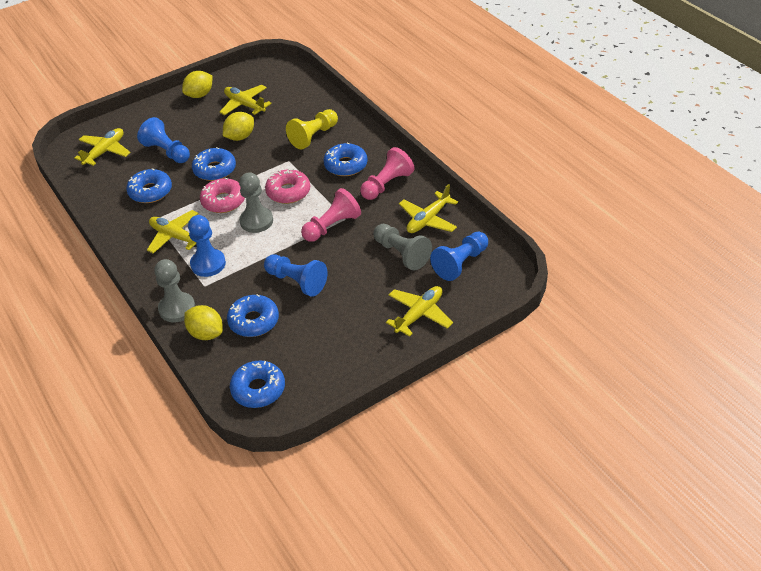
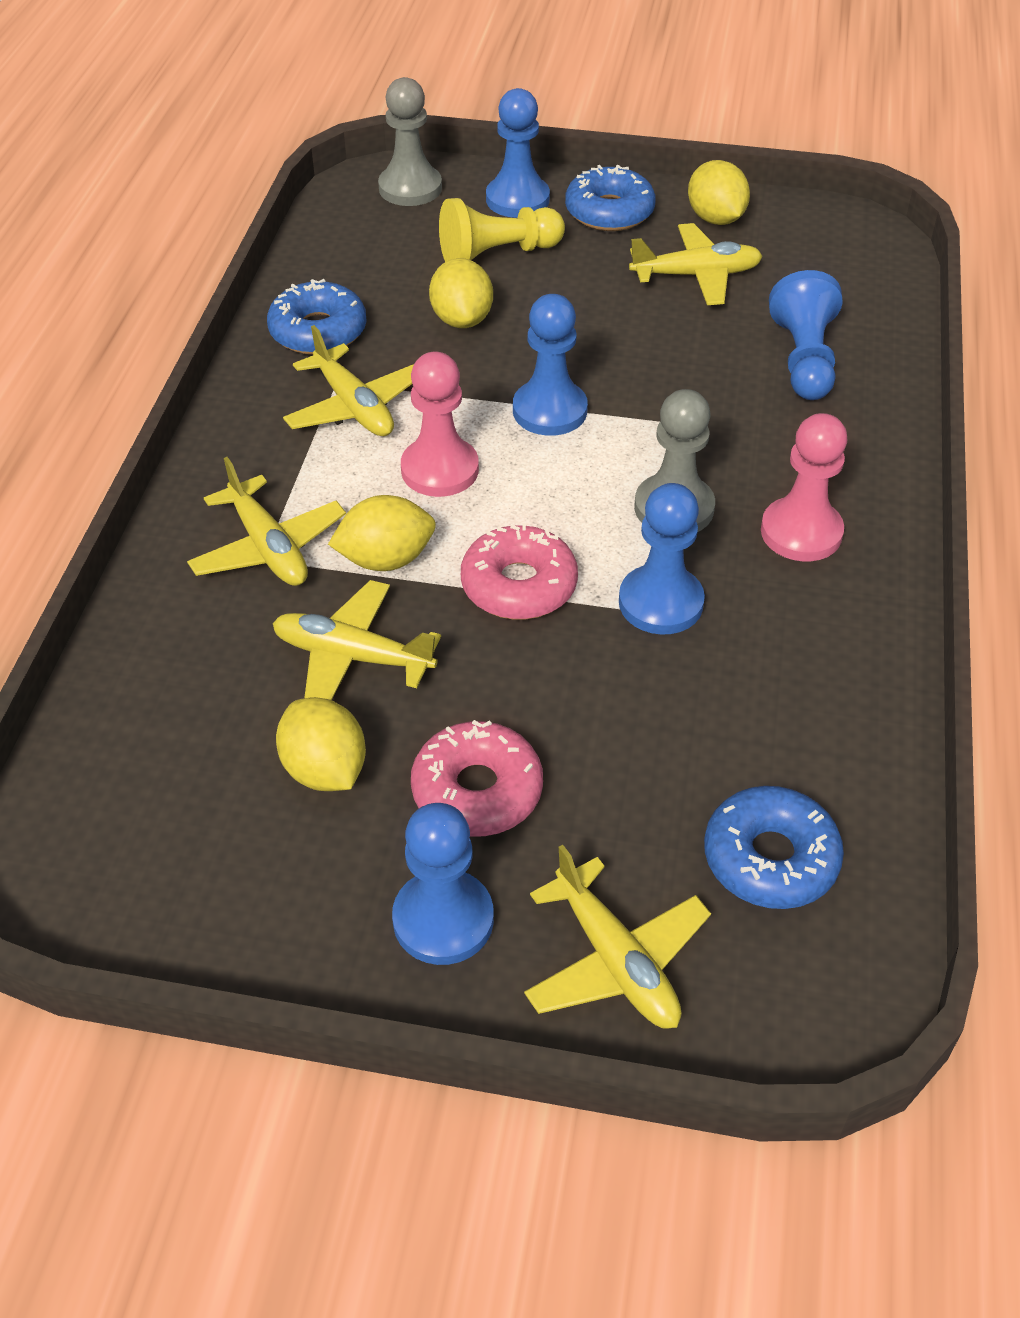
blue donut: [126,168,172,203] [192,147,236,181] [227,294,279,337] [230,361,285,408] [323,142,367,176] = 5 -> [267,279,367,355] [565,165,656,231] [704,786,844,909] = 3
blue pawn: [137,117,190,163] [188,215,226,277] [264,254,328,297] [430,232,488,281] = 4 -> [392,803,494,965] [486,88,550,218] [513,294,588,436] [619,483,705,635] [769,270,843,400] = 5
grey pawn: [154,259,195,322] [239,172,273,233] [373,224,432,270] = 3 -> [378,77,442,206] [634,389,715,532] = 2
yellow lemon: [182,71,213,98] [184,305,223,340] [223,112,254,141] = 3 -> [276,697,366,791] [328,495,436,571] [429,258,493,328] [688,160,750,225] = 4

